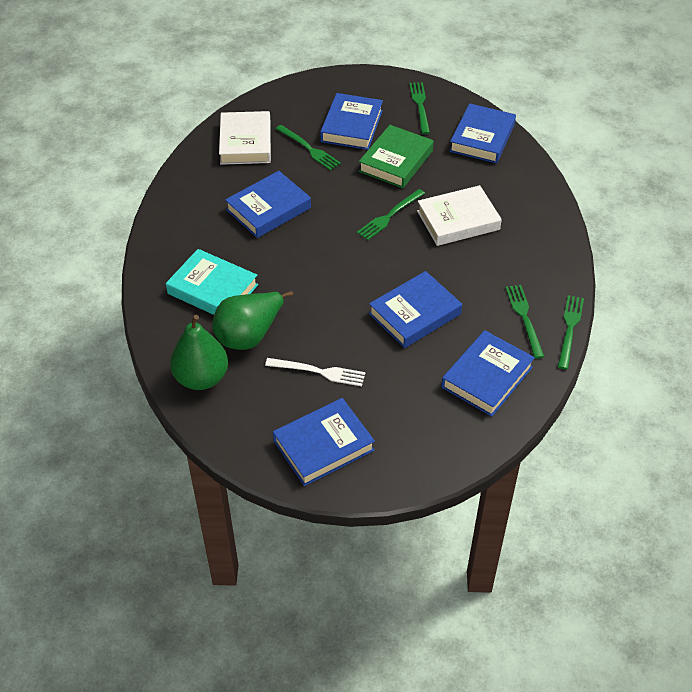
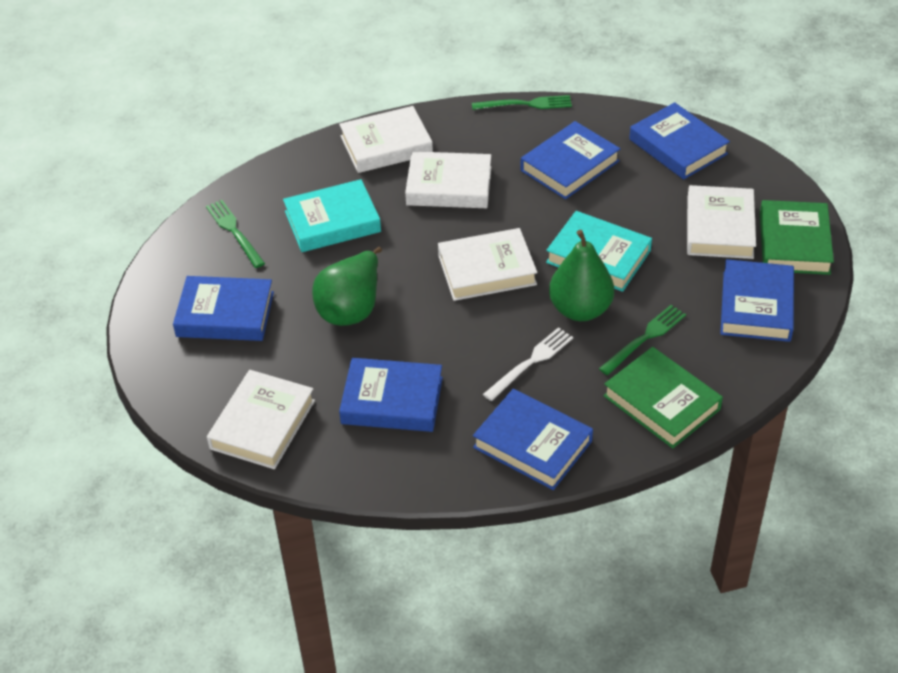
green book: [359,125,434,188] = 1 -> [603,347,723,448] [760,200,834,275] = 2
green fork: [276,125,341,171] [357,189,425,240] [409,82,430,134] [505,285,544,359] [558,295,584,370] = 5 -> [206,200,265,268] [472,95,572,110] [599,305,686,375] = 3
turquoise book: [166,249,258,315] = 1 -> [283,179,381,252] [546,211,652,292] = 2
white book: [219,111,271,165] [417,185,502,246] = 2 -> [207,370,315,469] [339,106,433,173] [405,151,491,208] [438,228,537,301] [687,185,756,259] = 5

